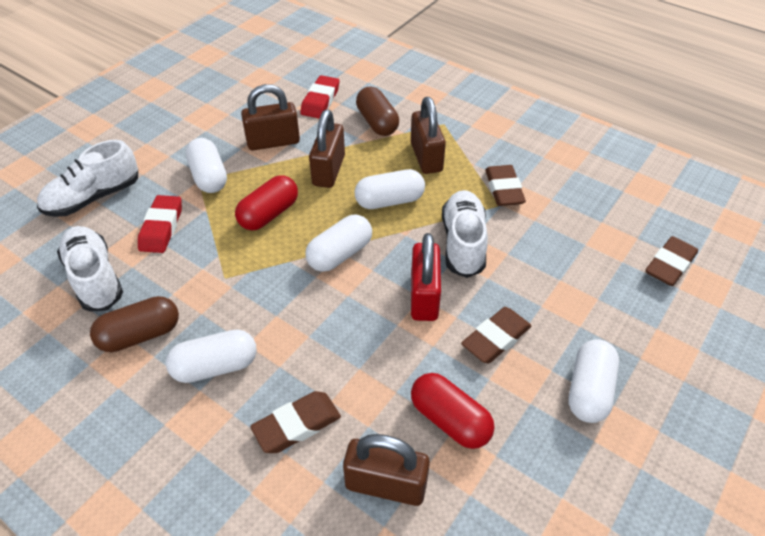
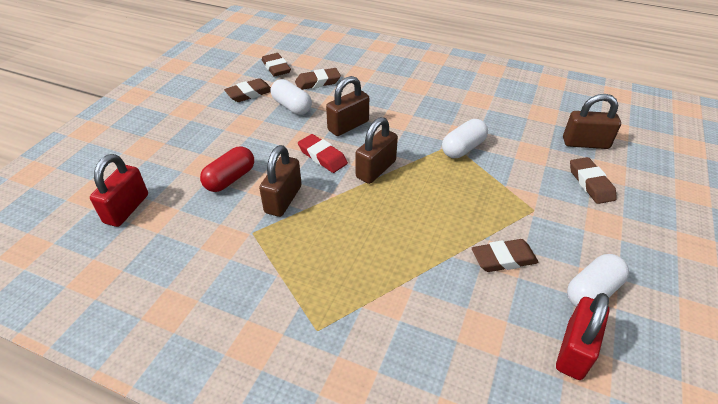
brown capsule: [90,296,179,352] [356,87,399,136] = 2 -> none = 0
brown eraser: [250,391,341,453] [461,307,531,363] [485,165,526,206] [645,236,698,286] = 4 -> [224,78,271,102] [262,53,291,77] [295,68,341,90] [472,239,539,272] [570,157,617,204] = 5
red capsule: [235,175,298,231] [411,373,495,449] = 2 -> [200,146,254,192] = 1
red eraser: [138,195,182,253] [300,75,340,119] = 2 -> [298,134,348,173] = 1
red padlock: [411,233,441,321] = 1 -> [90,154,148,227] [556,293,609,380] = 2
white capsule: [166,329,257,383] [186,138,227,193] [305,215,372,272] [354,169,425,209] [569,339,619,423] = 5 -> [271,79,312,115] [442,119,488,158] [567,254,629,307] = 3
white shoe: [37,140,138,217] [57,226,123,312] [442,190,488,278] = 3 -> none = 0

